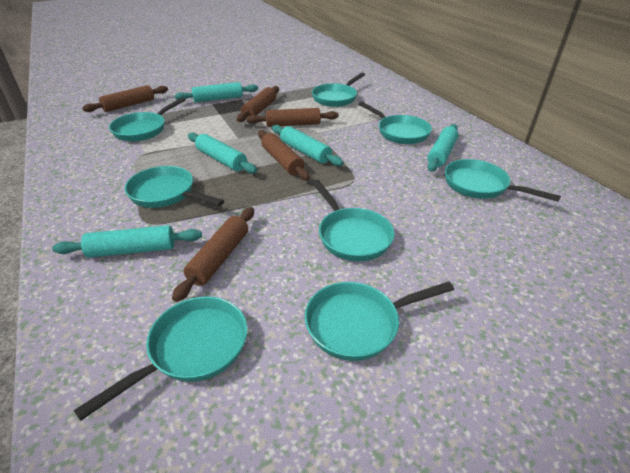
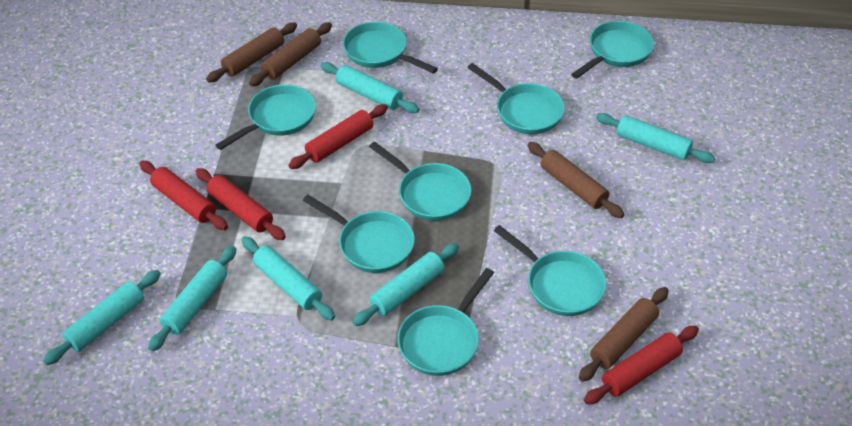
brown rolling pin: [82,85,168,112] [172,207,254,302] [236,86,279,122] [247,108,339,127] [258,130,310,180] = 5 -> [206,22,297,82] [249,22,332,86] [527,142,624,218] [579,287,669,382] = 4
red rolling pin: none = 0 -> [139,161,228,230] [196,168,286,240] [288,104,388,169] [584,326,699,405] = 4
turquoise rolling pin: [52,225,202,258] [175,82,258,102] [188,132,257,174] [272,125,343,166] [427,124,459,172] = 5 -> [43,270,161,365] [148,246,236,352] [241,237,335,321] [320,62,419,113] [353,243,459,326] [596,113,715,163] = 6

